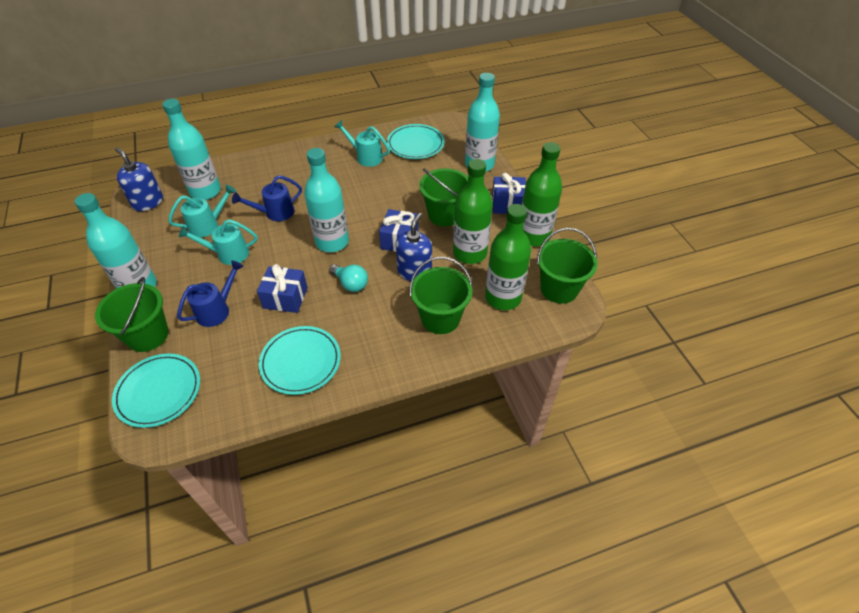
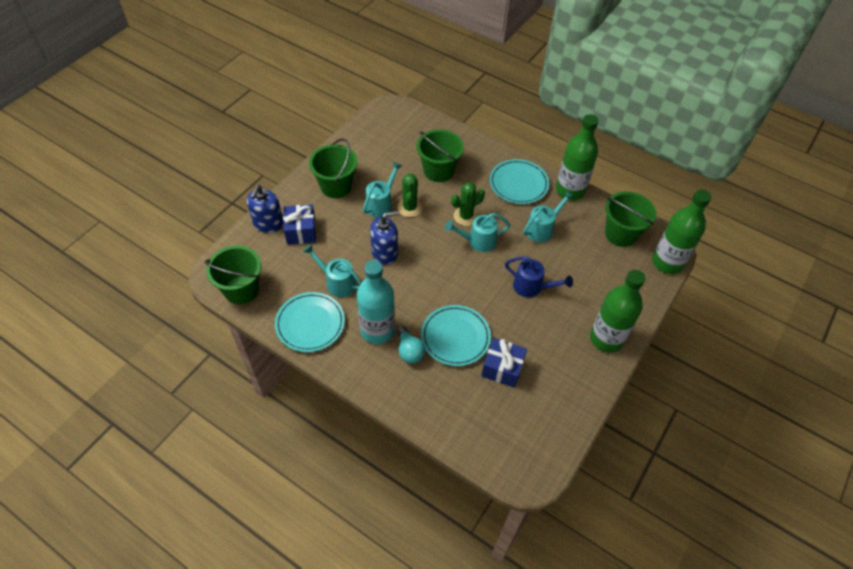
blue gift: [257,264,308,313] [379,209,418,252] [492,173,526,214] = 3 -> [283,204,316,245] [481,338,527,388] = 2
blue watering can: [177,260,244,327] [232,175,302,221] = 2 -> [505,256,573,298] = 1
green cactus: none = 0 -> [397,173,422,217] [451,182,485,226] = 2
turquoise bottle: [74,193,157,289] [162,99,221,200] [304,148,349,252] [465,73,500,171] = 4 -> [357,260,395,344] = 1
turquoise watering can: [168,184,236,237] [179,219,257,265] [335,120,390,167] = 3 -> [303,244,362,297] [363,162,402,217] [445,213,510,252] [523,191,574,242] = 4

